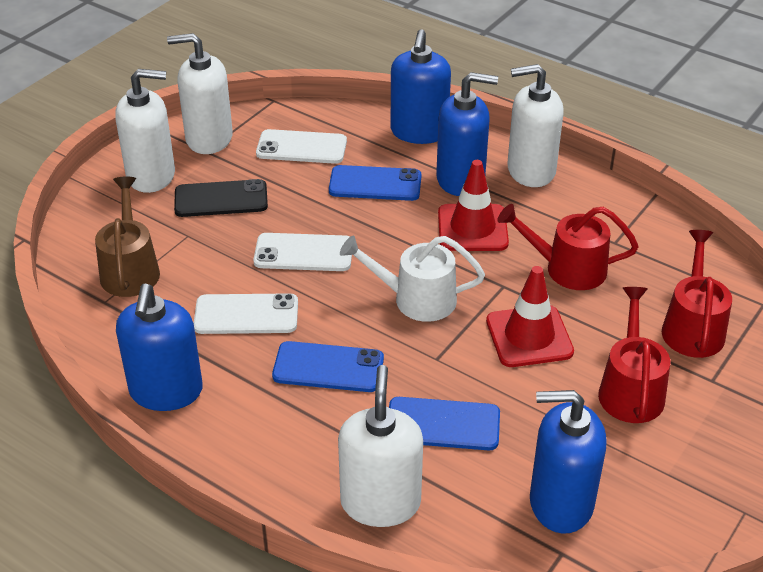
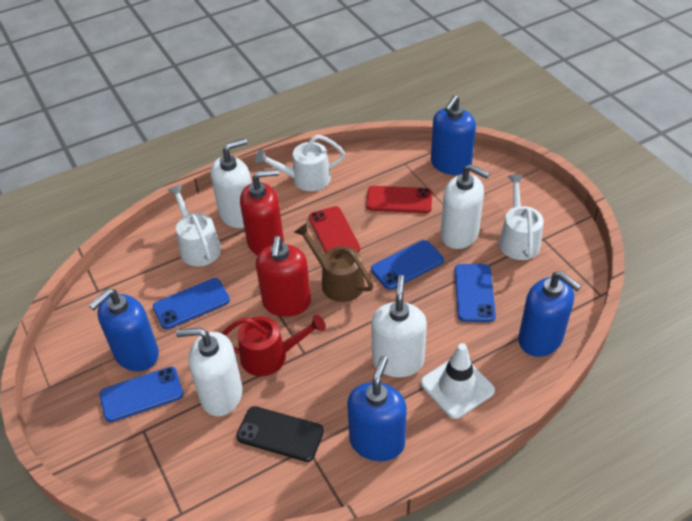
blue phone: [272,341,384,392] [329,165,421,201] [389,397,500,451] = 3 -> [99,367,183,422] [153,278,230,329] [371,240,444,290] [454,264,496,322] = 4
red phone: none = 0 -> [309,206,360,253] [366,186,432,213] = 2
red soap dispenser: none = 0 -> [240,169,284,255] [256,236,311,317] = 2
red traffic cone: [438,160,509,251] [486,266,574,367] = 2 -> none = 0
red watering can: [497,204,639,290] [598,287,670,423] [662,230,732,358] = 3 -> [221,314,326,376] = 1
white phone: [194,293,298,334] [253,233,352,271] [256,129,347,164] = 3 -> none = 0
white traffic cone: none = 0 -> [421,343,495,419] = 1
white watering can: [340,235,485,322] = 1 -> [168,184,221,266] [255,135,345,191] [499,175,544,260] = 3

